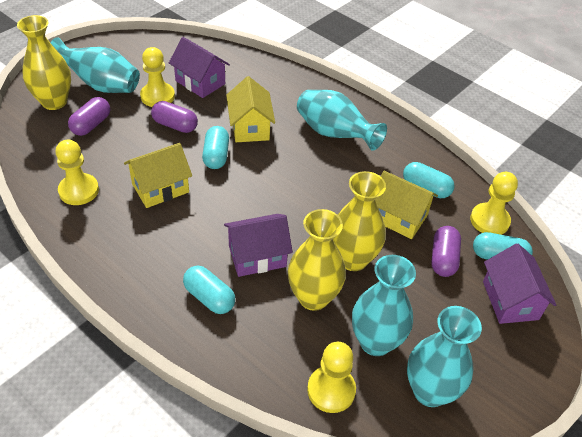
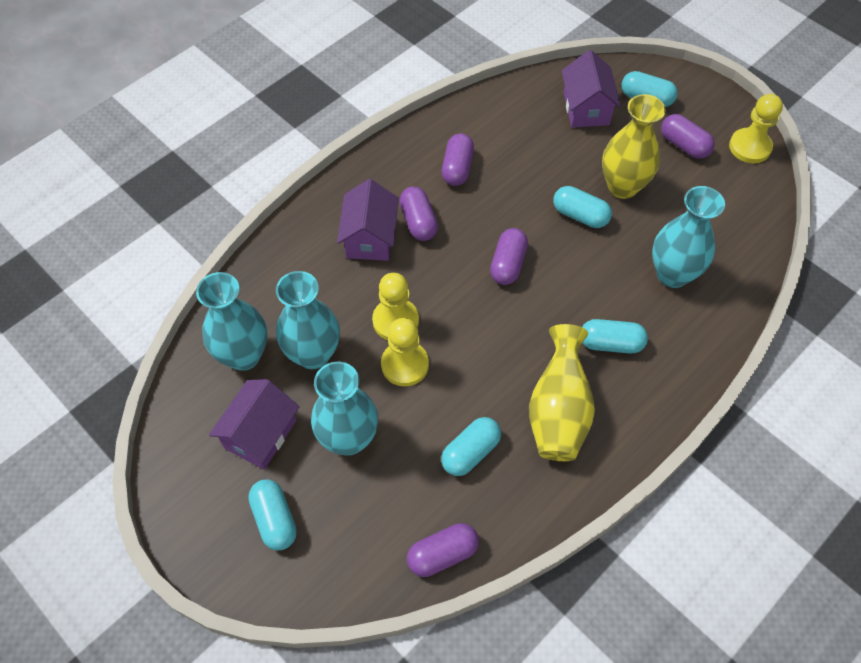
purple capsule: [68,97,110,136] [151,101,198,133] [431,226,461,277] = 3 -> [399,187,438,241] [407,523,479,577] [442,134,474,186] [490,228,528,285] [661,114,715,159] = 5
turquoise capsule: [183,266,235,314] [202,126,229,169] [403,162,454,198] [473,232,533,260] = 4 -> [248,479,297,550] [441,417,501,476] [553,186,612,228] [582,319,648,354] [621,71,678,107] = 5
yellow house: [124,143,192,208] [226,76,275,142] [375,171,438,239] = 3 -> none = 0
yellow pawn: [55,140,99,205] [140,47,175,107] [307,342,356,413] [470,172,518,235] = 4 -> [372,273,419,340] [381,318,429,386] [729,94,783,163] = 3
yellow vase: [17,15,71,110] [288,209,346,311] [333,171,386,271] = 3 -> [529,324,595,461] [602,94,666,199] = 2

